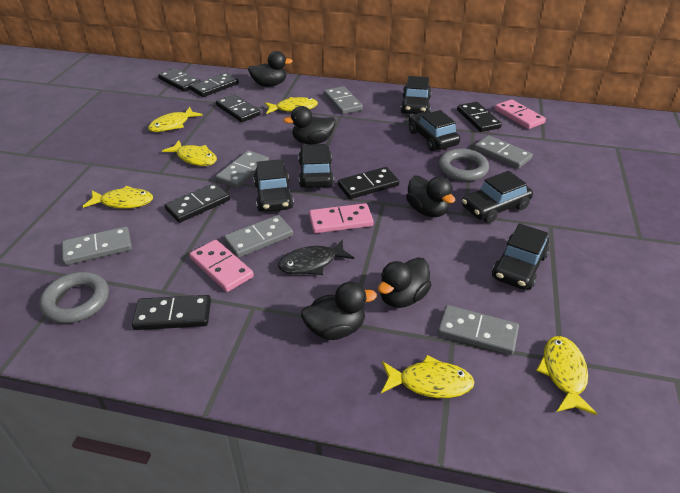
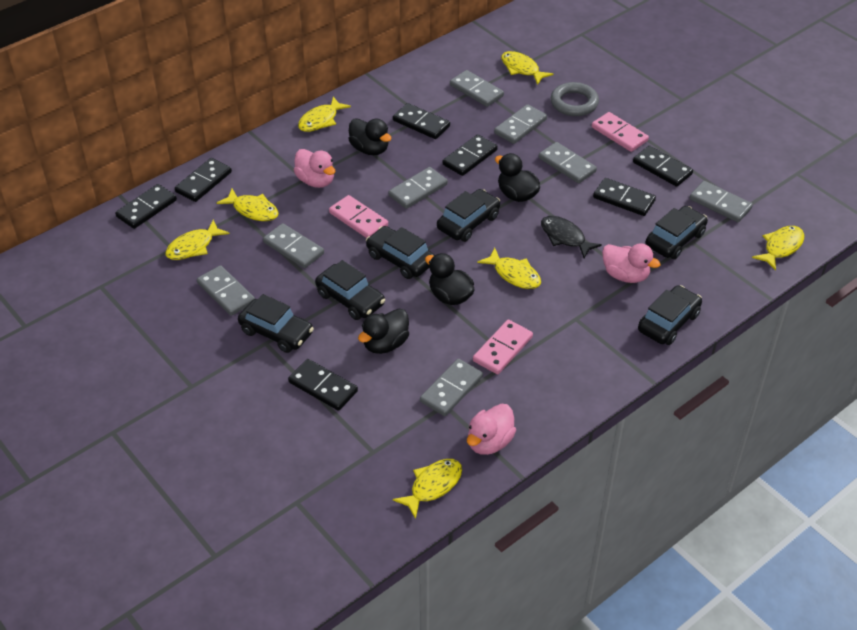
black duck: [248,51,293,87] [283,106,336,144] [301,282,377,340] [378,257,432,308] [406,176,455,217] = 5 -> [349,118,391,155] [358,309,409,354] [425,253,474,305] [495,153,540,202] = 4
grey domino: [62,226,132,265] [215,150,269,188] [224,215,293,258] [324,86,363,114] [438,305,519,355] [474,135,533,169] = 6 -> [197,265,255,316] [263,223,324,268] [388,167,448,209] [420,359,483,416] [450,70,504,107] [494,104,547,144] [539,142,597,183] [690,181,753,222] = 8
grey ring: [39,272,109,323] [438,148,489,182] = 2 -> [551,82,599,116] = 1
pink duck: none = 0 -> [294,149,335,188] [467,404,516,455] [602,243,661,283] = 3
yellow fish: [83,186,153,208] [148,107,203,132] [162,140,217,166] [265,97,318,114] [381,355,474,398] [536,336,597,415] = 6 -> [165,220,229,260] [217,189,279,221] [298,97,351,132] [393,459,462,519] [477,248,541,289] [501,51,553,85] [752,226,804,271] = 7

